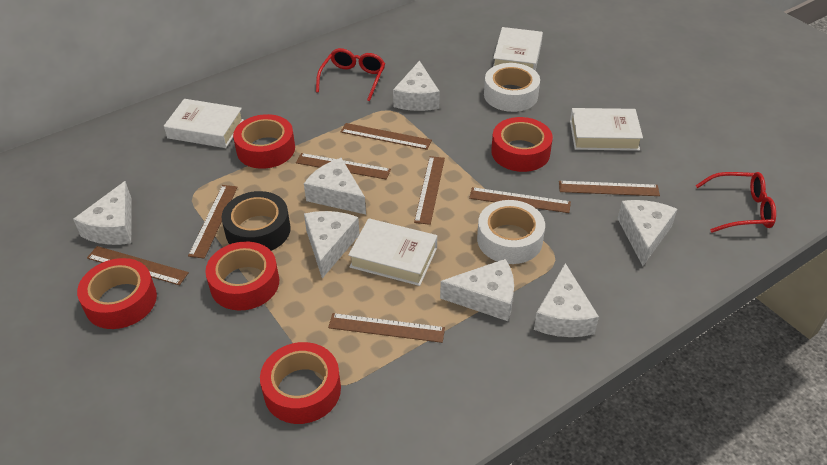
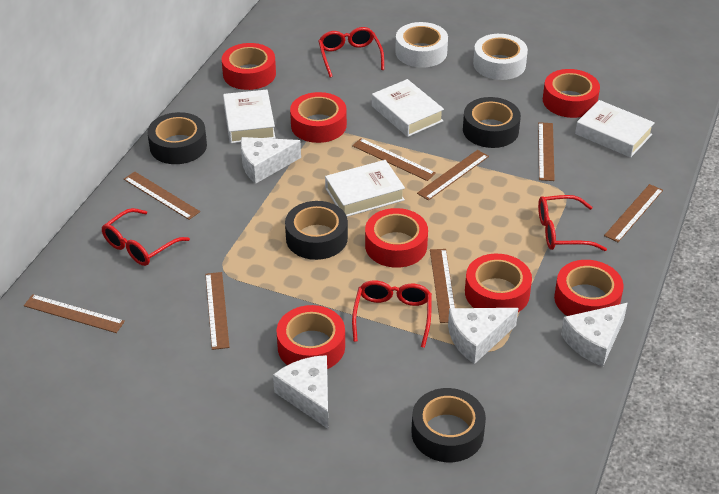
black tape: [222,191,291,251] = 1 -> [147,112,207,164] [285,201,348,260] [411,388,486,462] [463,97,521,148] = 4
red glasses: [316,48,385,101] [696,172,776,233] = 2 -> [101,208,190,266] [318,27,384,78] [352,281,432,348] [538,195,607,251] = 4
red tape: [77,258,157,329] [205,241,279,311] [233,114,295,169] [260,342,341,424] [491,117,553,172] = 5 -> [222,43,276,90] [277,305,345,369] [290,92,347,143] [365,208,428,268] [465,254,532,312] [543,69,600,118] [554,260,624,316] = 7
white cheese: [73,181,132,245] [304,158,366,215] [304,211,360,278] [393,61,440,111] [440,259,514,321] [534,263,599,337] [617,200,677,266] = 7 -> [241,137,301,184] [273,355,328,429] [448,308,518,364] [561,303,628,367] = 4

